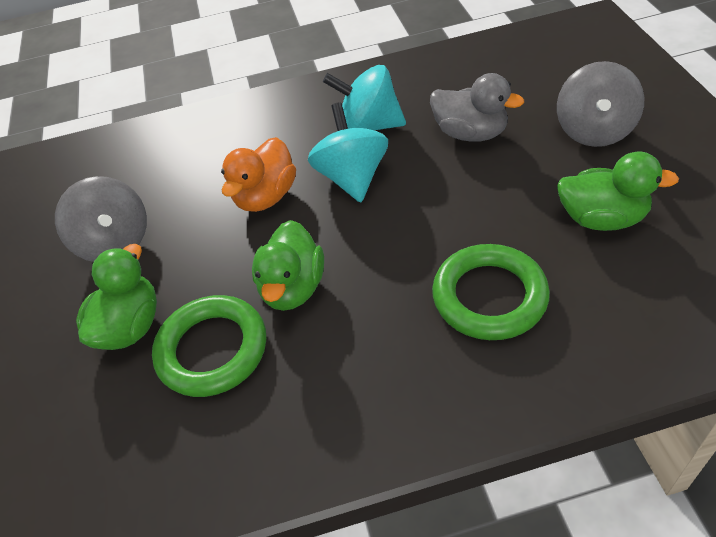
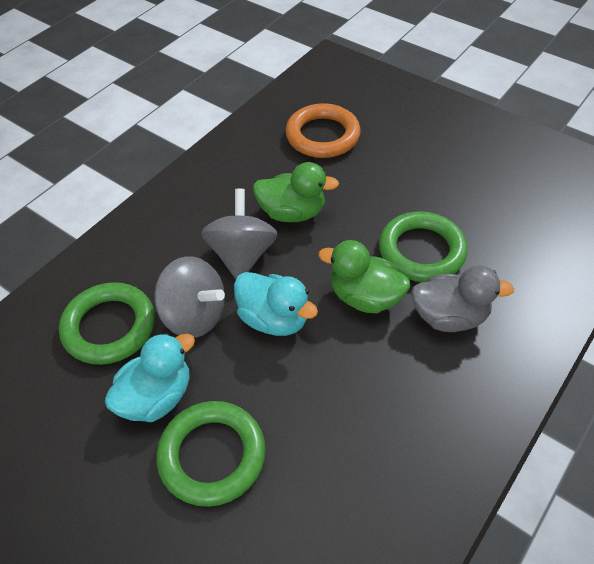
green duck: [76,244,157,350] [252,220,324,311] [557,151,679,231] = 3 -> [253,162,339,222] [318,240,410,313] = 2
green ring: [152,295,266,397] [432,244,550,340] = 2 -> [59,282,155,365] [157,401,266,507] [379,212,468,282] = 3
orange duck: [221,137,296,212] = 1 -> none = 0
orange ring: none = 0 -> [285,103,361,158] = 1
turquoise duck: none = 0 -> [105,333,195,422] [234,272,318,336] = 2
turquoise spinning top: [308,103,388,202] [323,65,406,130] = 2 -> none = 0

